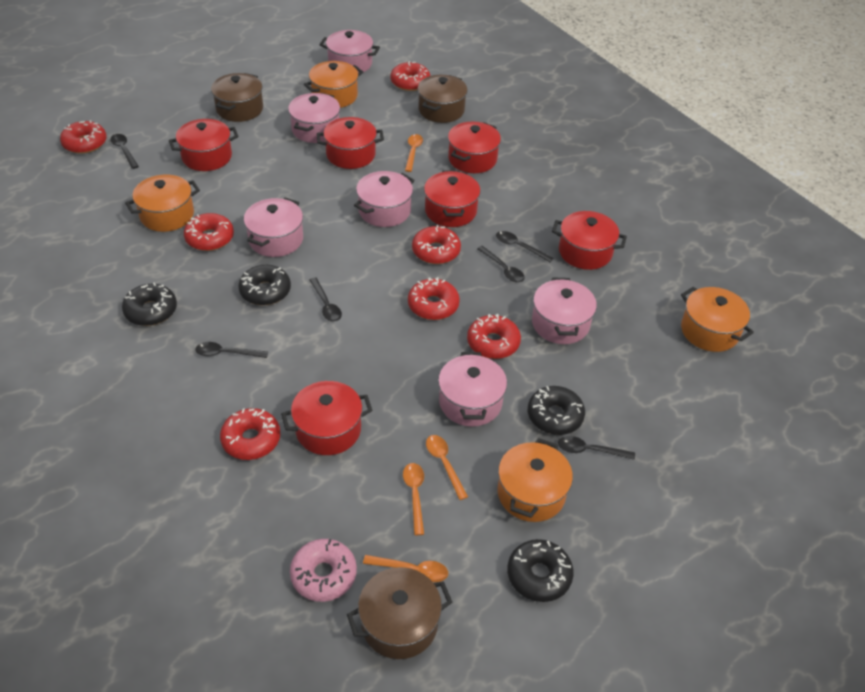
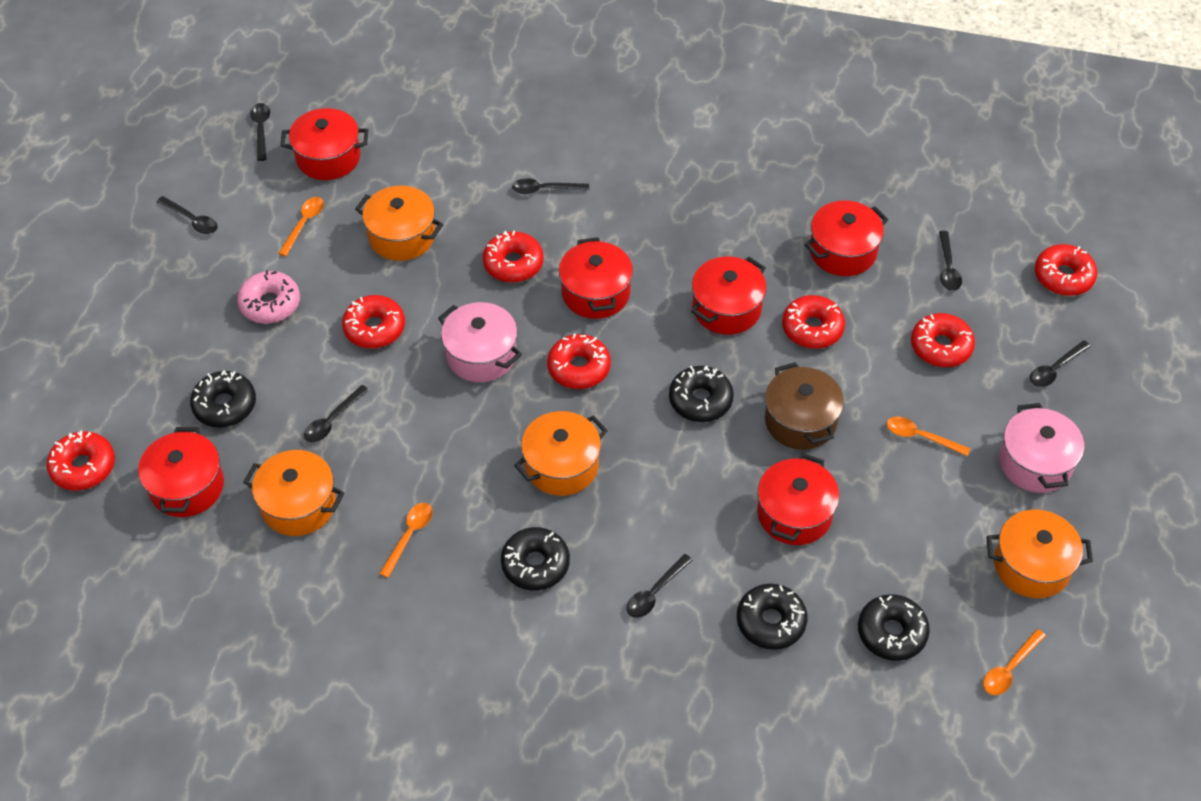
black donut: [122,283,177,326] [238,265,291,305] [507,539,574,602] [528,386,585,435] = 4 -> [190,370,256,427] [501,527,570,591] [669,365,734,422] [737,584,807,650] [858,594,930,661] = 5
black spoon: [110,134,139,169] [195,342,268,358] [309,277,342,322] [477,246,525,283] [496,231,553,262] [558,436,635,460] = 6 -> [157,196,218,234] [250,103,270,161] [304,385,369,442] [512,178,589,194] [627,554,692,618] [939,231,962,291] [1030,340,1091,387] = 7
brown pot: [211,73,263,122] [347,567,452,659] [418,75,468,123] = 3 -> [765,362,844,450] = 1
pink pot: [244,197,303,257] [288,93,340,143] [320,30,380,73] [354,171,414,227] [438,352,507,427] [532,277,597,344] = 6 -> [438,302,522,382] [999,403,1084,493] = 2

